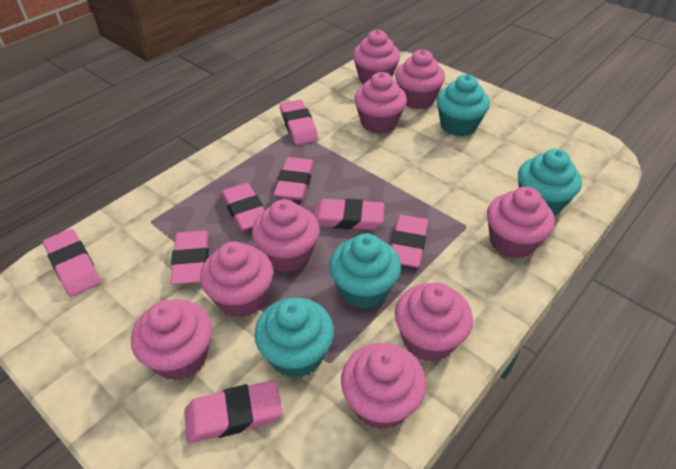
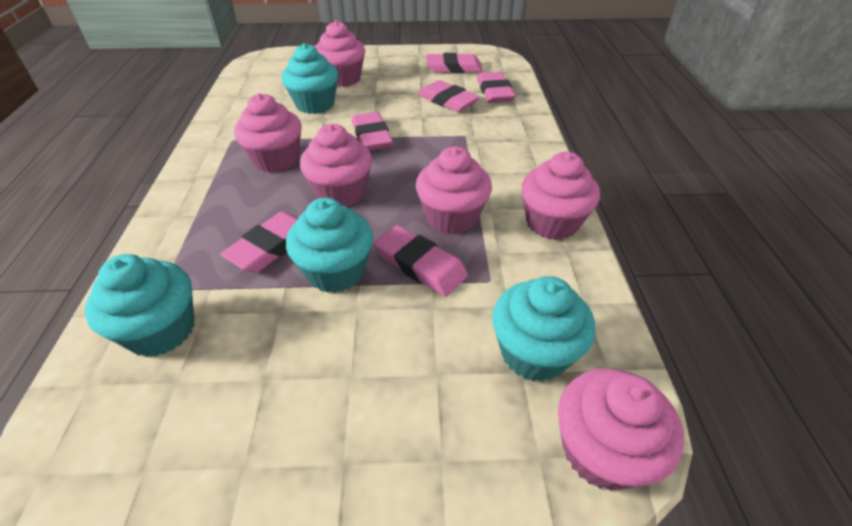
pink cupcake: [131,300,212,381] [200,241,273,318] [252,199,319,272] [341,343,426,430] [353,30,400,84] [354,72,407,134] [395,49,445,109] [395,282,473,362] [487,187,555,259] = 9 -> [234,93,302,173] [300,124,372,206] [315,21,365,87] [416,146,492,234] [521,152,600,240] [558,368,684,491] = 6
pink eraser: [43,229,101,297] [170,230,209,285] [184,380,283,443] [221,183,265,231] [274,157,314,200] [280,100,318,145] [313,199,384,230] [391,215,428,268] = 8 -> [220,212,298,273] [352,112,393,150] [374,225,468,297] [418,80,480,112] [426,53,483,73] [477,72,516,103] = 6

